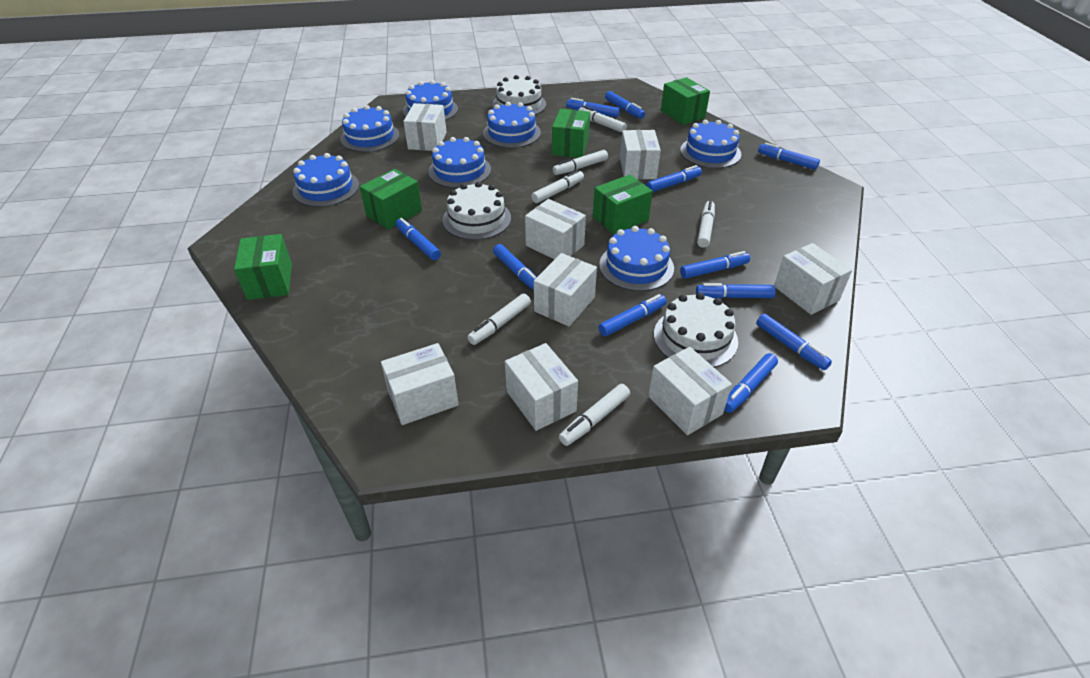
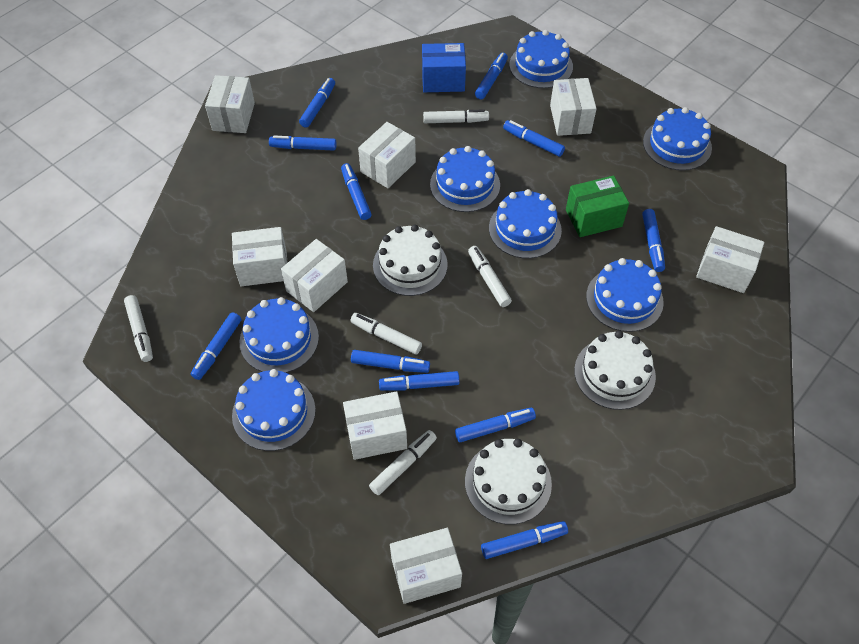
blue box: none = 0 -> [422,43,466,92] = 1
green box: [234,234,292,300] [360,169,422,230] [552,109,590,158] [593,175,653,234] [661,77,710,125] = 5 -> [566,176,629,237] = 1
white marker: [467,294,531,345] [531,170,584,203] [553,150,608,175] [559,384,630,446] [579,106,627,133] [697,200,715,248] = 6 -> [124,295,153,362] [350,313,422,355] [369,430,437,495] [423,109,489,123] [468,246,512,307] = 5

